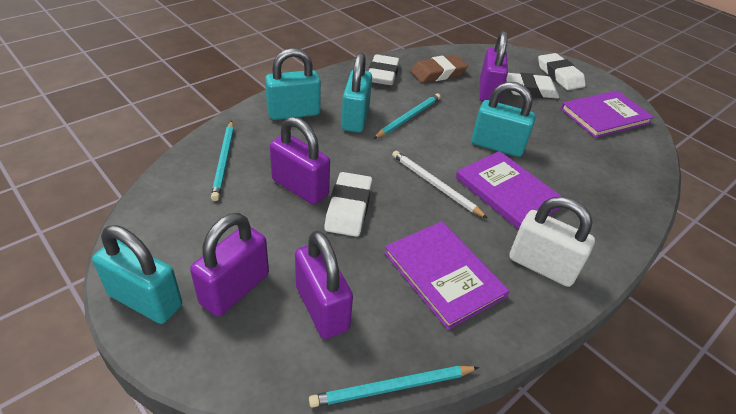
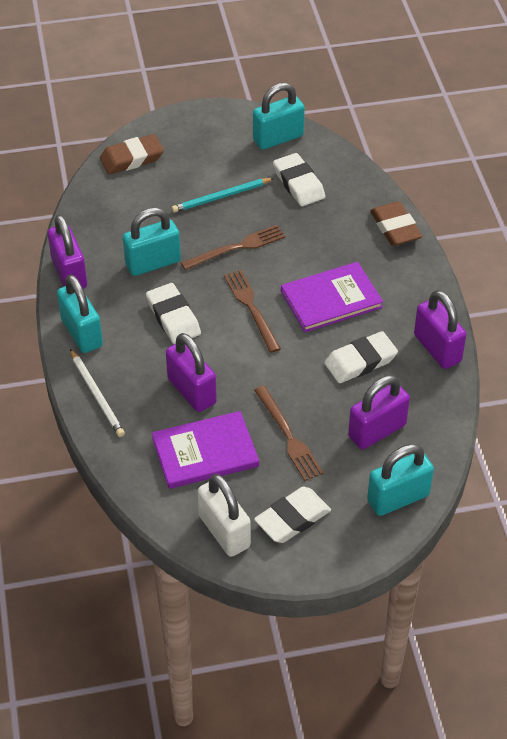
brown eraser: [410,55,468,83] = 1 -> [100,134,164,174] [370,201,422,246] = 2
brown fork: none = 0 -> [181,225,285,270] [224,270,281,353] [254,386,323,481] = 3
purple book: [384,222,509,330] [456,151,562,230] [561,90,654,138] = 3 -> [152,411,259,489] [281,262,383,332] = 2
turquoise pencil: [211,121,234,201] [309,366,479,408] [373,93,441,139] = 3 -> [172,178,274,213] = 1

